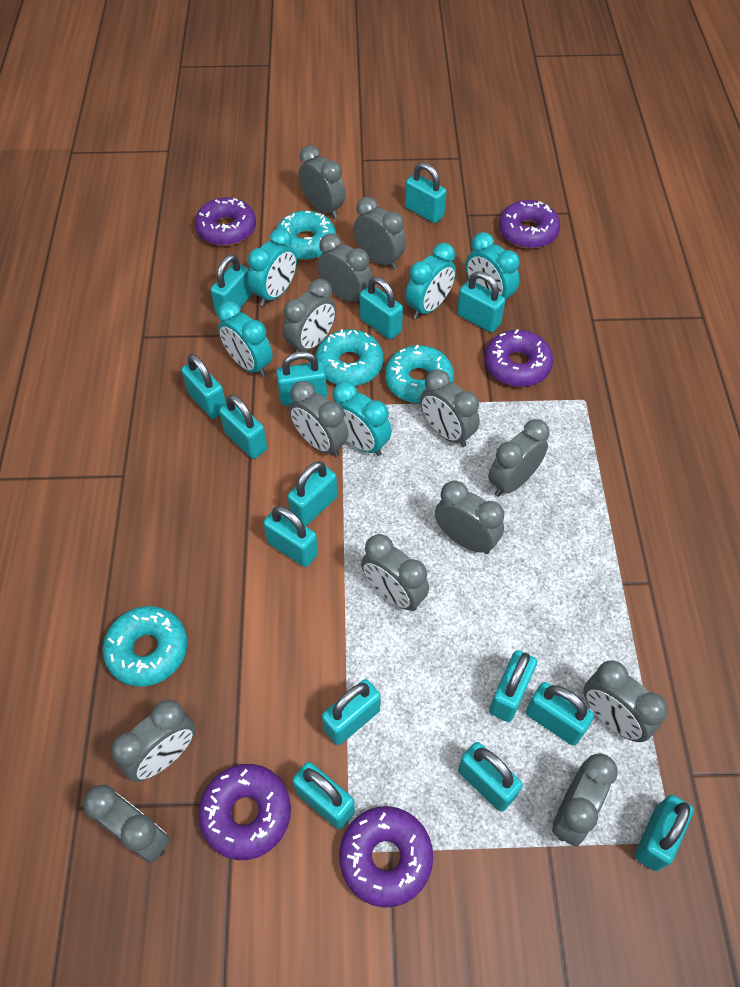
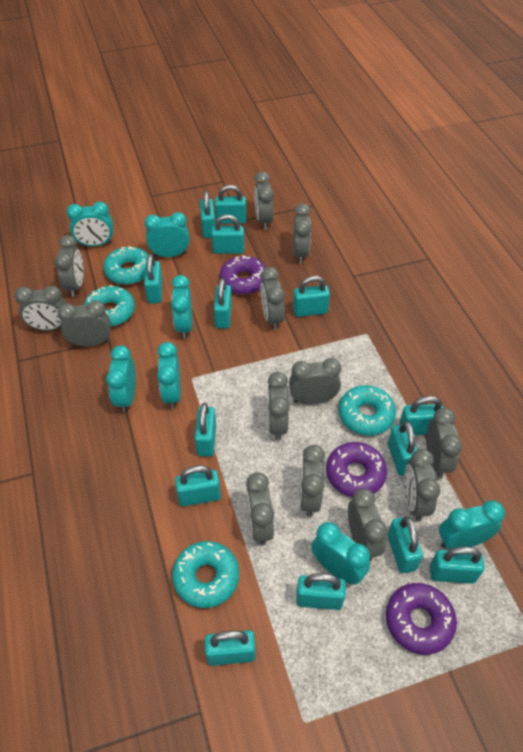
purple donut: [195,197,256,246] [198,764,291,860] [339,806,433,908] [485,329,553,387] [499,200,560,249] = 5 -> [219,256,266,294] [326,442,387,497] [386,583,457,655] = 3
turquoise clock: [218,301,273,377] [248,228,297,306] [332,381,392,456] [405,243,456,319] [466,232,520,308] = 5 -> [67,202,113,246] [106,345,136,413] [144,212,190,257] [157,342,181,409] [171,275,193,339] [311,522,370,584] [439,500,505,549] = 7
turquoise padlock: [181,354,226,419] [211,254,253,315] [219,394,267,459] [263,506,318,567] [276,351,327,406] [288,461,338,526] [292,762,355,829] [322,679,381,745] [360,277,403,339] [405,162,447,223] [457,271,505,333] [458,742,523,812] [489,650,537,722] [526,682,594,746] [635,795,694,871] = 15 -> [144,254,163,303] [175,465,221,506] [195,403,216,456] [200,191,215,238] [204,630,256,666] [211,214,244,254] [214,278,232,328] [215,185,246,224] [293,276,330,317] [296,573,346,610] [387,516,423,573] [388,421,417,476] [399,396,444,435] [430,547,484,584] = 14

